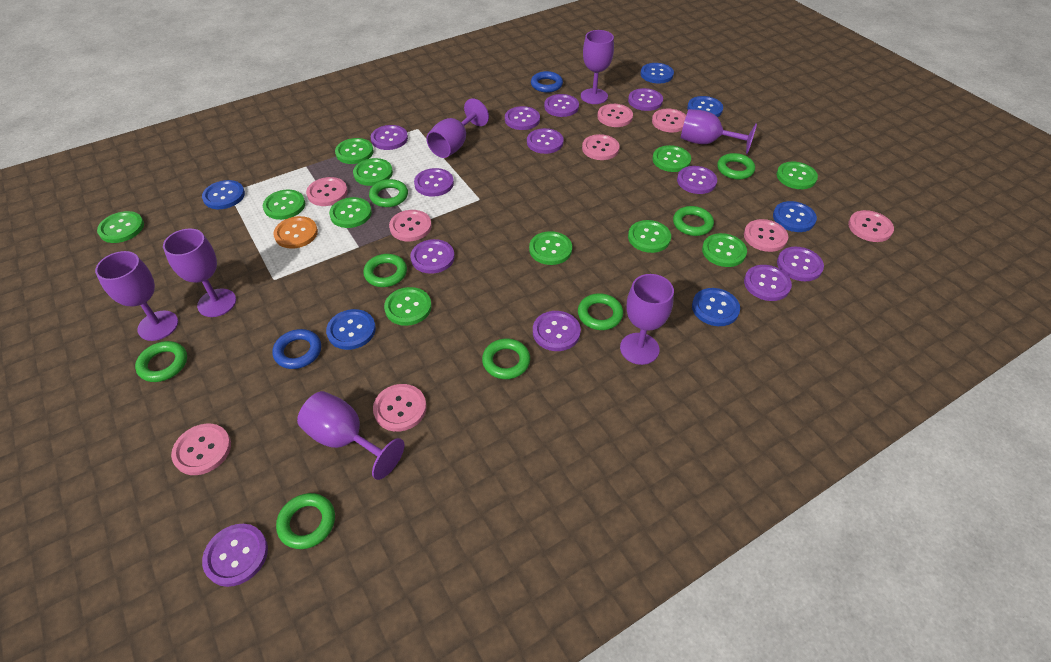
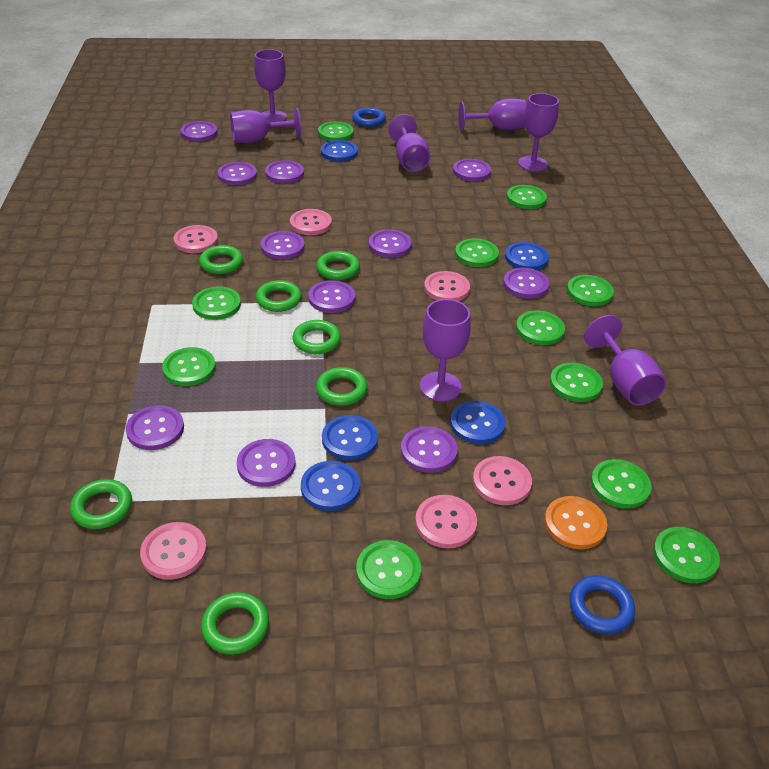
blue button: [202,180,245,209] [326,309,376,350] [640,63,674,84] [687,96,723,117] [692,288,740,326] [773,201,817,232] = 6 -> [301,461,360,511] [321,140,358,162] [322,415,378,461] [450,401,506,444] [505,242,549,270] = 5
green ring: [135,341,187,382] [276,493,335,549] [363,254,407,287] [369,179,408,207] [482,338,530,379] [578,293,623,330] [673,206,714,236] [717,153,755,180] = 8 -> [70,479,132,529] [199,245,243,274] [201,592,269,654] [256,280,302,312] [293,320,341,354] [316,251,360,280] [316,367,367,406] = 7
pink button: [171,424,231,475] [306,177,348,206] [373,384,427,432] [389,210,432,241] [582,134,620,160] [597,104,633,127] [652,109,686,132] [744,219,788,252] [848,210,894,242] = 9 -> [140,522,207,580] [174,225,218,253] [290,209,332,235] [415,495,477,548] [424,271,470,301] [473,456,532,505] = 6
purple button: [202,524,268,587] [371,125,408,150] [411,239,455,274] [414,168,454,197] [505,106,540,130] [527,128,564,154] [533,311,581,351] [544,94,579,117] [628,88,663,111] [677,166,717,194] [744,265,792,301] [777,247,824,281] = 12 -> [126,405,184,450] [181,121,217,142] [218,162,257,185] [237,439,296,487] [261,231,305,260] [265,160,304,183] [308,280,355,313] [369,230,412,258] [401,426,458,473] [453,159,491,181] [503,268,549,299] = 11

